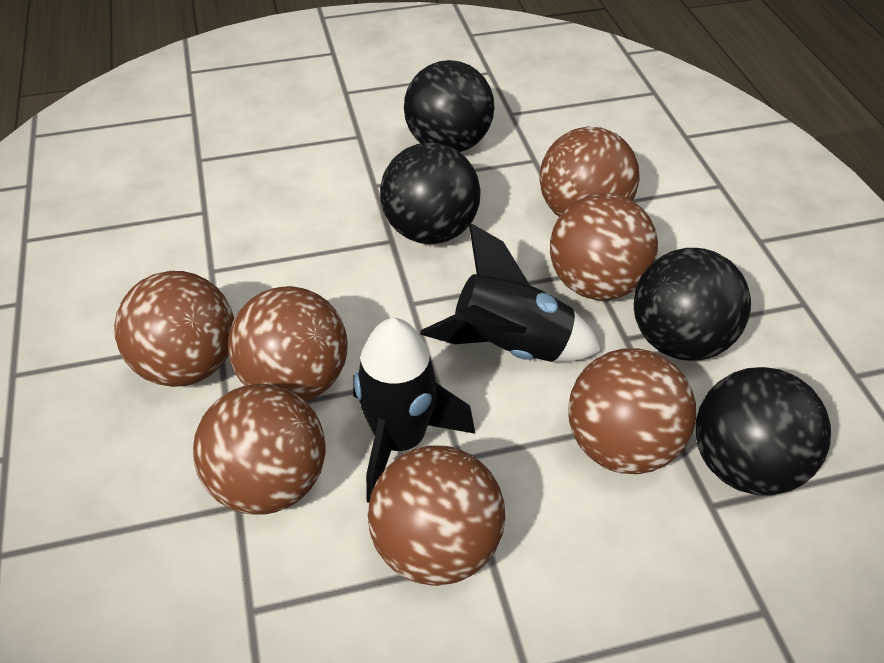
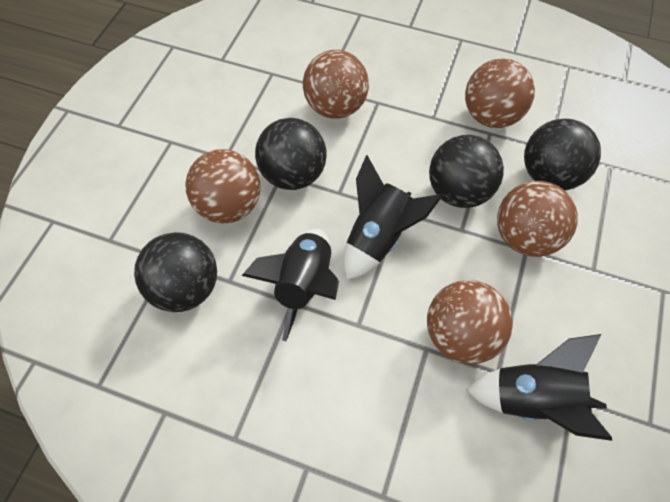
black rocket: [353,318,475,503] [420,223,602,362] = 2 -> [242,229,339,341] [344,155,443,280] [466,334,612,441] = 3
brown ball: [114,271,234,387] [193,384,326,515] [228,286,348,401] [368,445,505,586] [539,127,639,217] [550,193,658,300] [568,348,696,474] = 7 -> [185,149,260,223] [303,50,369,119] [427,280,513,364] [465,58,535,128] [497,181,578,257] = 5

